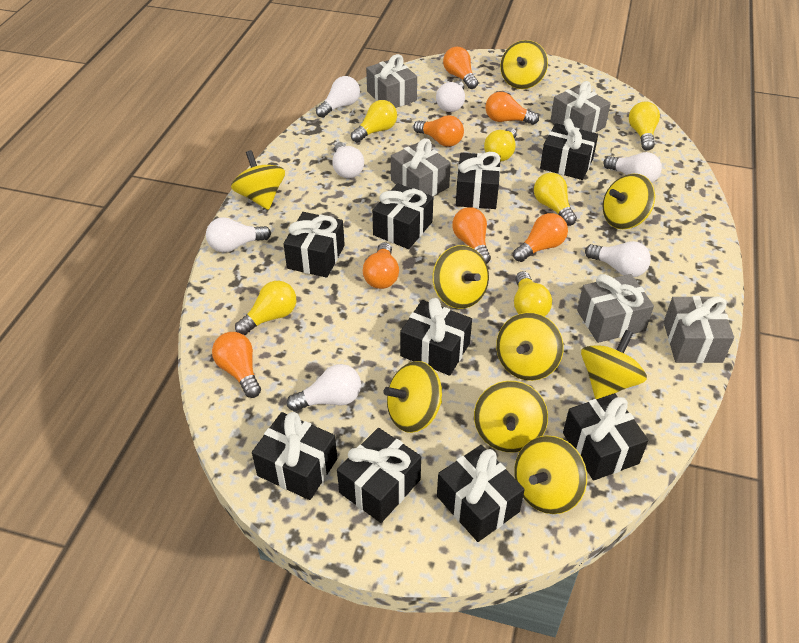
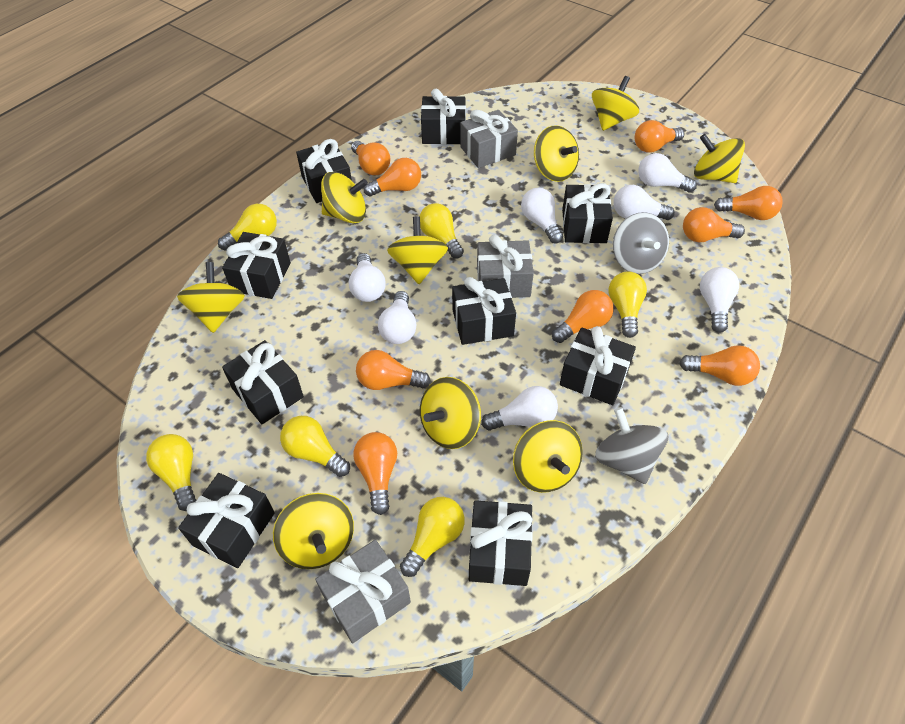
grey gift: [366,54,417,108] [391,138,451,196] [550,81,611,133] [577,274,654,343] [664,296,734,363] = 5 -> [315,540,411,643] [460,110,518,168] [477,235,534,298] = 3
grey spinning top: none = 0 -> [595,407,668,484] [613,212,669,274] = 2
orange light bulb: [212,332,261,398] [363,242,399,289] [413,115,464,147] [443,47,478,89] [452,207,491,264] [485,92,539,125] [513,213,568,262] = 7 -> [351,141,390,175] [353,432,397,515] [356,350,431,390] [364,158,421,196] [552,290,614,343] [635,120,684,153] [680,345,760,386] [683,207,745,242] [714,186,783,220] = 9

